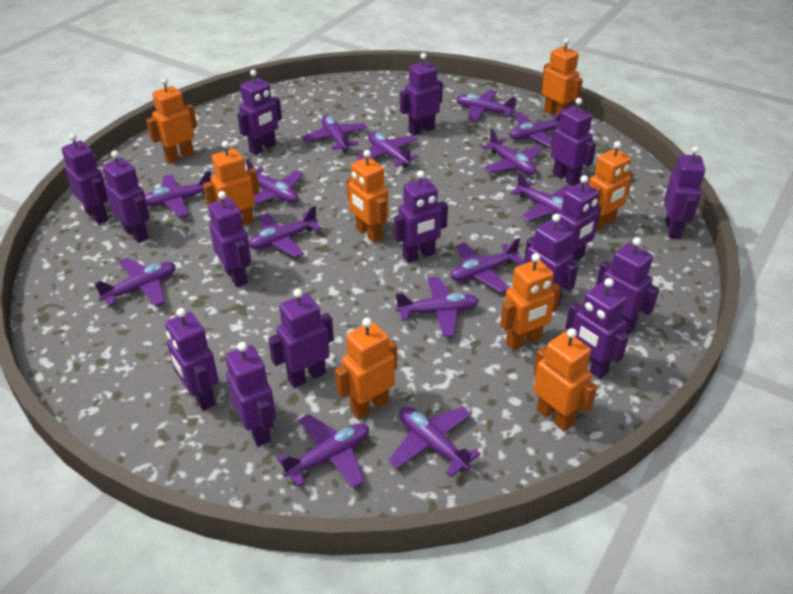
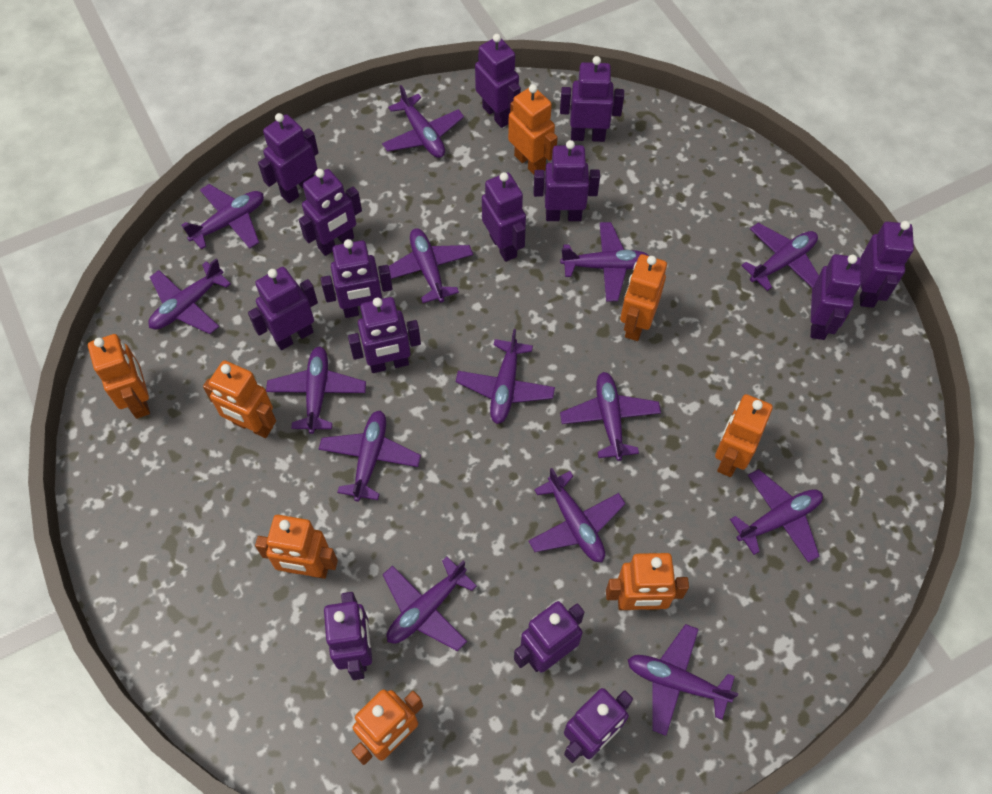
purple robot: [61,133,108,224] [102,150,150,243] [165,308,219,411] [208,191,251,287] [225,342,276,446] [237,70,282,155] [268,289,334,388] [394,171,448,263] [400,53,443,136] [524,214,578,306] [551,98,596,186] [557,175,601,261] [566,278,629,379] [596,237,659,335] [664,146,705,239] = 15 -> [248,267,318,350] [258,113,319,203] [299,169,362,256] [321,239,393,318] [324,592,372,680] [348,297,421,373] [475,34,521,128] [482,172,526,262] [514,601,584,673] [534,140,600,221] [560,56,624,142] [564,688,633,763] [811,254,862,340] [860,221,914,308] = 14

